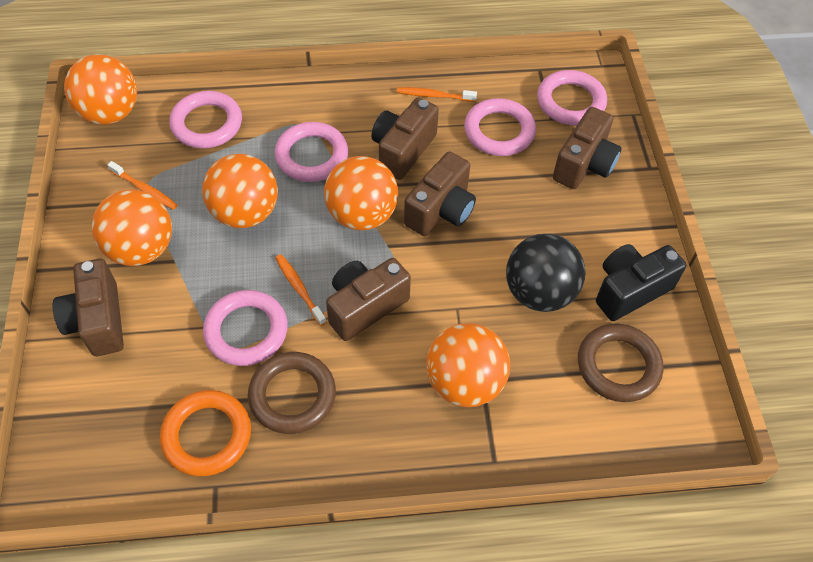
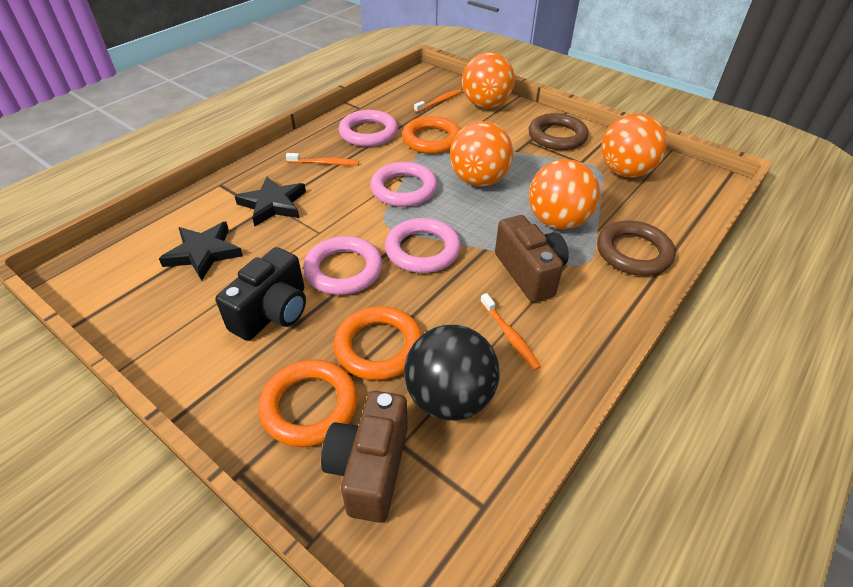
black star: none = 0 -> [159,222,243,281] [235,177,306,226] = 2
brown camera: [53,258,124,356] [326,258,411,341] [372,98,439,180] [404,151,476,236] [553,107,622,189] = 5 -> [321,391,408,523] [495,215,569,302] = 2
orange ball: [64,54,137,125] [92,189,172,266] [202,154,278,228] [324,156,398,230] [426,323,510,407] = 5 -> [450,121,514,186] [462,52,515,108] [529,159,600,230] [601,113,667,177] = 4
orange ring: [160,390,251,476] = 1 -> [258,360,358,447] [333,306,422,380] [402,116,461,154] = 3
pink ring: [169,91,242,148] [203,290,288,366] [274,122,348,182] [464,98,536,156] [537,70,607,125] = 5 -> [303,236,382,295] [339,110,398,147] [370,162,437,207] [385,218,461,273] = 4

